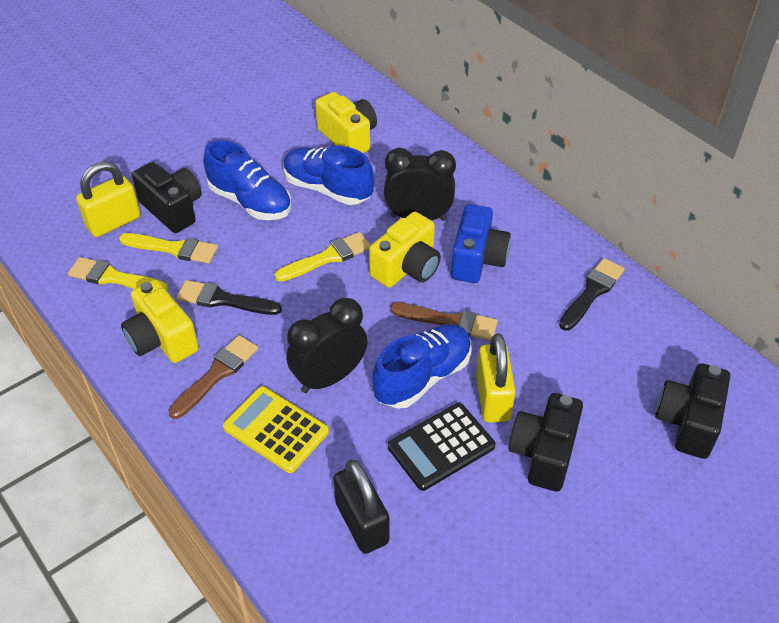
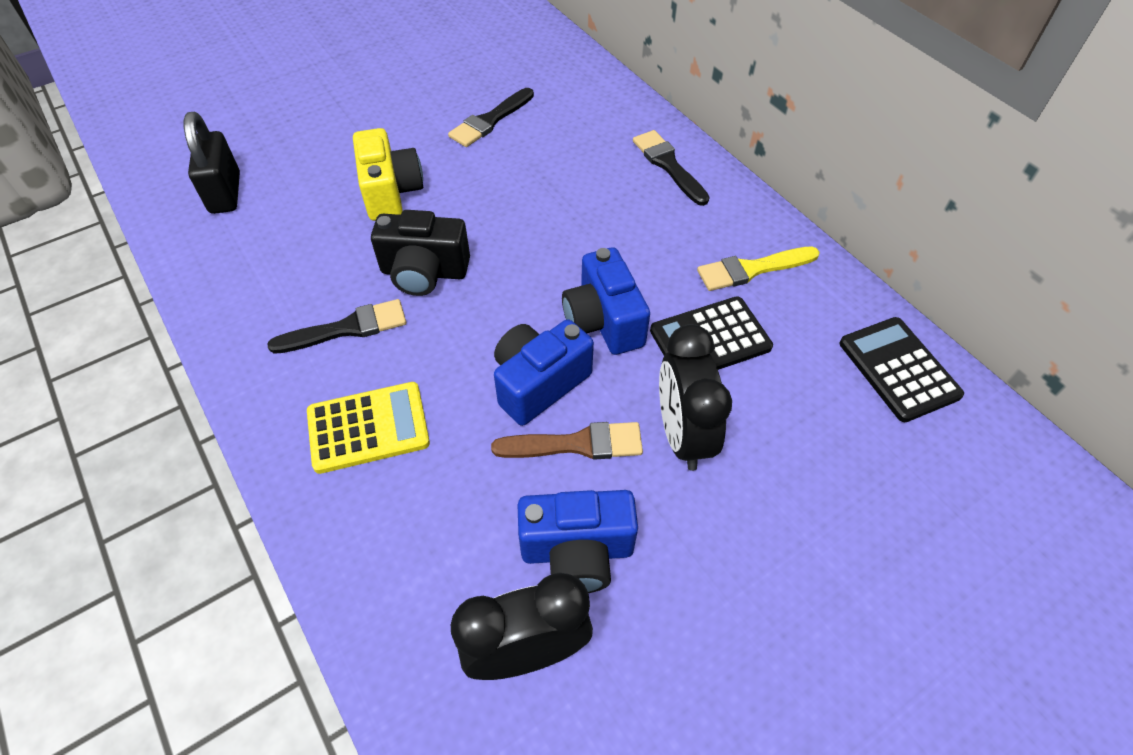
black brush: [177,280,282,315] [559,258,625,331] = 2 -> [267,299,406,354] [448,88,534,147] [633,130,710,206] = 3
black calculator: [388,403,495,491] = 1 -> [650,296,773,370] [839,317,964,422] = 2
black camera: [132,162,202,233] [509,393,583,492] [655,363,730,459] = 3 -> [371,210,470,296] = 1
blue camera: [451,204,511,283] = 1 -> [494,319,594,426] [518,490,638,593] [562,247,650,355] = 3
blue shoe: [203,140,292,220] [284,146,374,205] [372,324,472,409] = 3 -> none = 0
brown brush: [168,335,258,419] [390,303,498,341] = 2 -> [491,422,643,460] = 1
yellow brush: [68,257,168,291] [119,233,218,264] [275,232,371,282] = 3 -> [697,247,820,291] = 1
yellow camera: [121,280,199,363] [315,92,377,153] [369,212,441,288] = 3 -> [353,128,423,221] = 1
yellow padlock: [76,162,141,237] [476,333,516,423] = 2 -> none = 0

